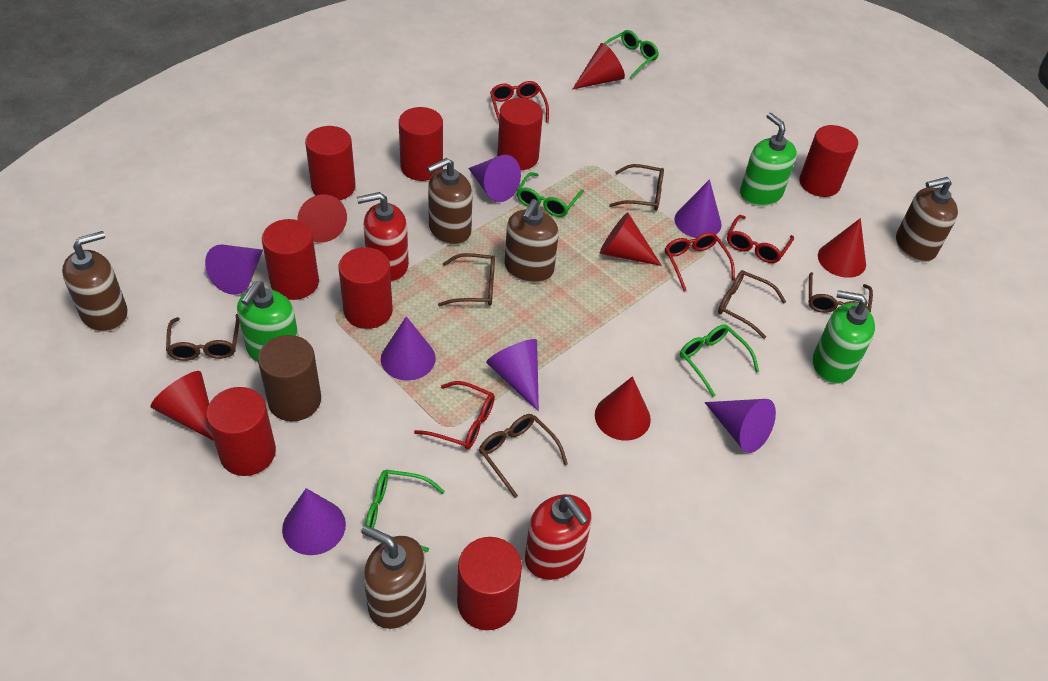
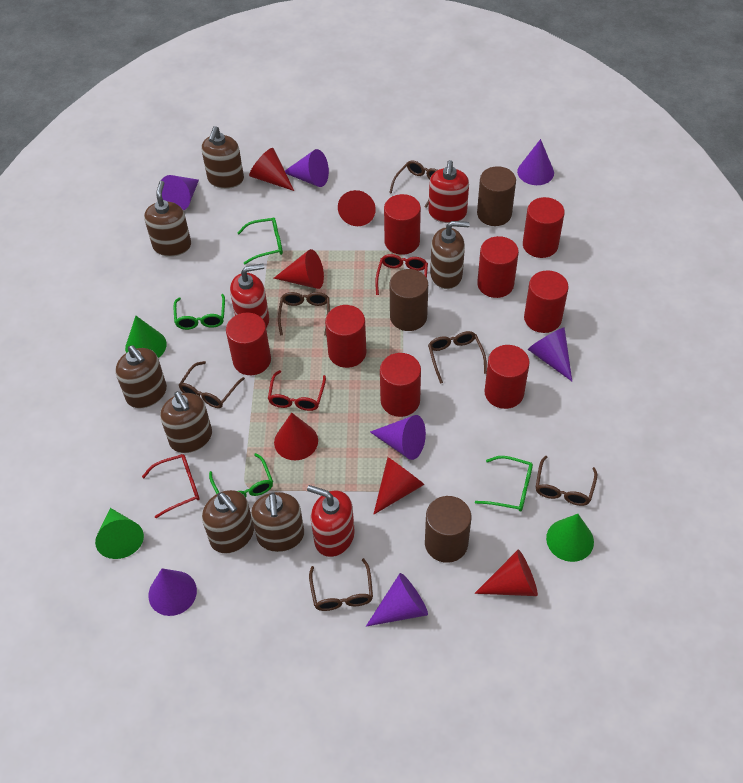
brown cylinder: [258,335,321,421] = 1 -> [390,269,428,331] [425,496,471,563] [477,166,516,226] = 3
brown soap dispenser: [62,231,128,332] [362,525,426,629] [427,158,473,245] [504,199,559,283] [896,177,958,262] = 5 -> [115,345,167,408] [144,181,191,257] [160,391,212,453] [201,126,244,189] [202,490,254,553] [251,492,304,552] [430,221,470,289] = 7
green cone: none = 0 -> [95,508,144,559] [125,316,167,358] [546,514,594,562] = 3
green soap dispenser: [237,281,299,362] [740,113,797,206] [813,290,875,384] = 3 -> none = 0
red glasses: [414,381,495,450] [490,81,549,123] [665,232,735,291] [727,215,794,263] = 4 -> [142,454,200,518] [268,370,326,411] [375,254,428,295] = 3
red soap dispenser: [357,192,409,282] [525,494,592,580] = 2 -> [230,264,269,328] [307,485,354,557] [429,160,469,223] = 3

